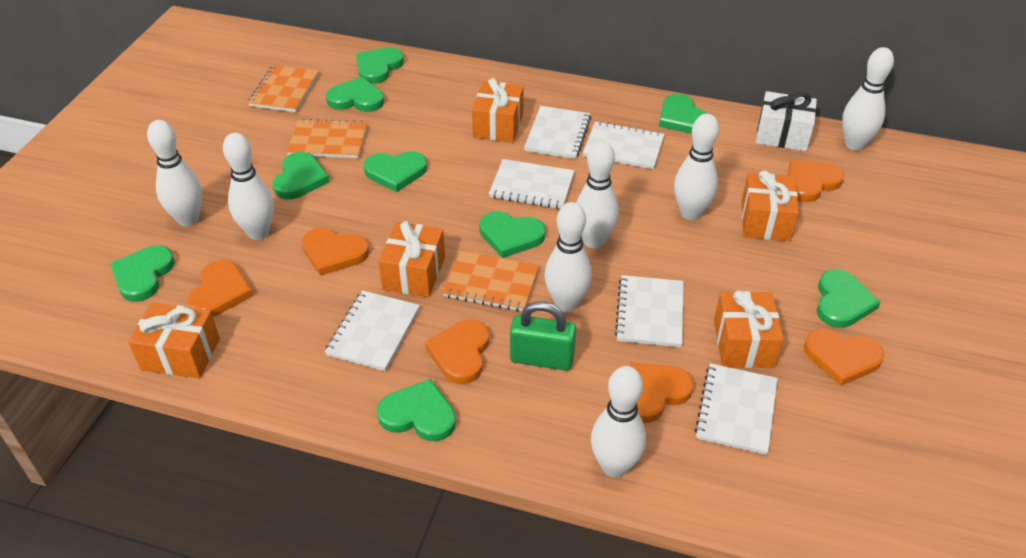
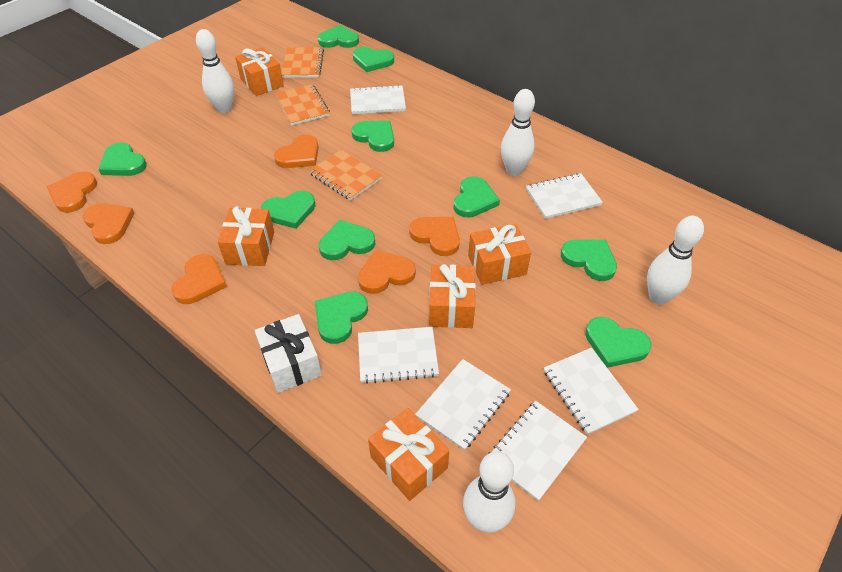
green heart: [110,245,175,302] [272,152,329,199] [326,77,384,112] [356,47,404,84] [363,151,427,192] [377,379,456,441] [479,211,546,258] [659,94,708,134] [817,269,880,328] = 9 -> [98,142,147,176] [261,191,315,229] [315,292,368,344] [318,25,359,48] [319,220,375,260] [351,121,394,152] [353,47,394,72] [454,176,500,218] [561,239,617,281] [585,317,652,368] = 10
green padlock: [510,301,576,371] = 1 -> none = 0
white bowling pin: [147,120,202,227] [223,133,274,240] [544,202,592,312] [576,141,619,248] [591,366,646,478] [674,114,719,220] [842,47,894,151] = 7 -> [196,29,234,113] [463,451,516,533] [501,89,535,176] [647,216,704,305] = 4

